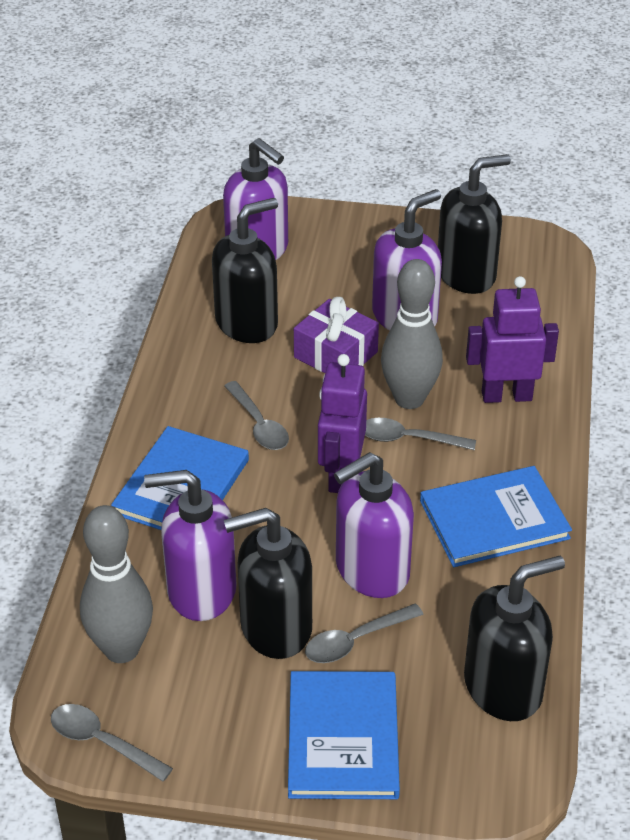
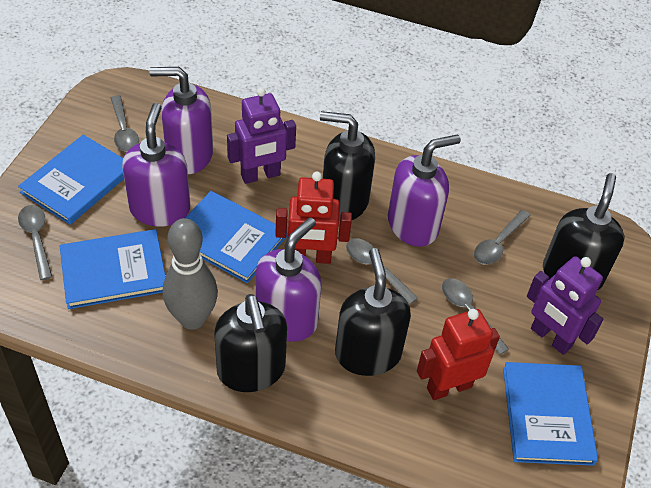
blue book: [111,426,249,530] [288,671,400,799] [420,466,572,567] = 3 -> [18,135,124,225] [60,229,166,309] [185,191,287,283] [503,362,598,466] = 4
grey bowling pin: [80,505,153,663] [381,259,443,409] = 2 -> [163,218,218,330] = 1
grey spoon: [51,704,173,782] [224,381,289,450] [305,604,424,663] [365,418,476,450] = 4 -> [18,205,52,280] [111,95,139,152] [346,238,418,304] [442,278,509,355] [474,210,531,265] = 5
purple gift: [294,297,379,373] = 1 -> none = 0
red robot: none = 0 -> [275,172,352,264] [417,309,500,400] = 2

